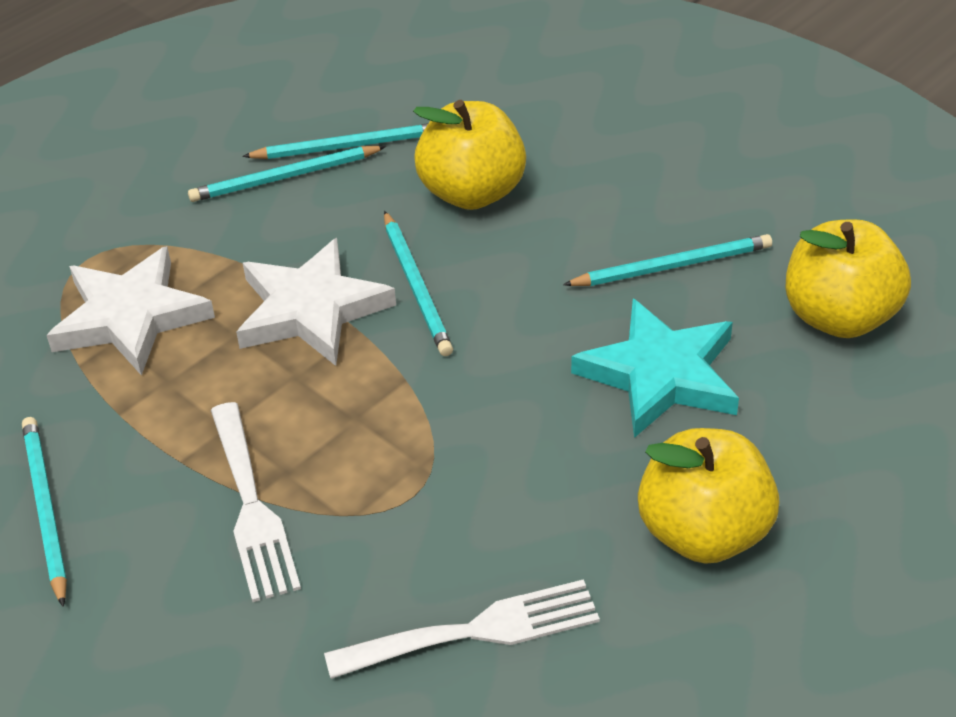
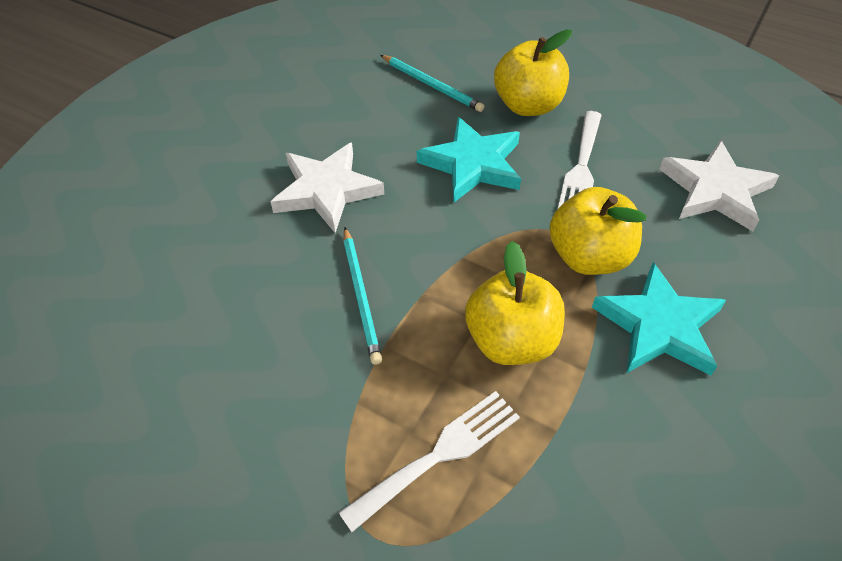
turquoise pencil: [22,417,67,607] [188,146,386,202] [242,123,428,159] [384,211,453,356] [563,234,772,286] = 5 -> [343,227,382,365] [380,55,485,112] = 2
turquoise star: [571,299,739,438] = 1 -> [417,117,521,202] [592,262,726,375] = 2

